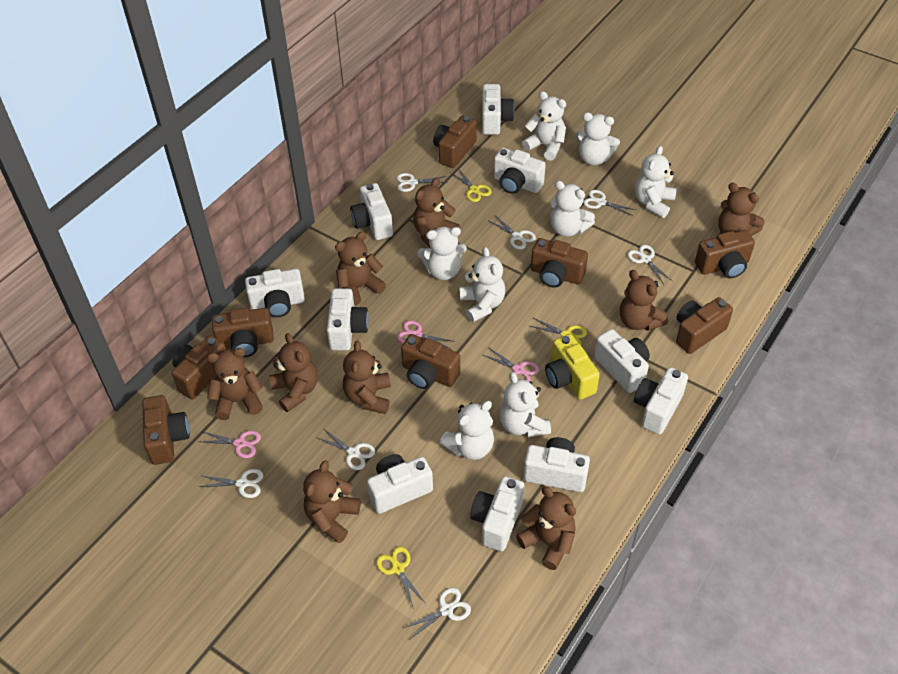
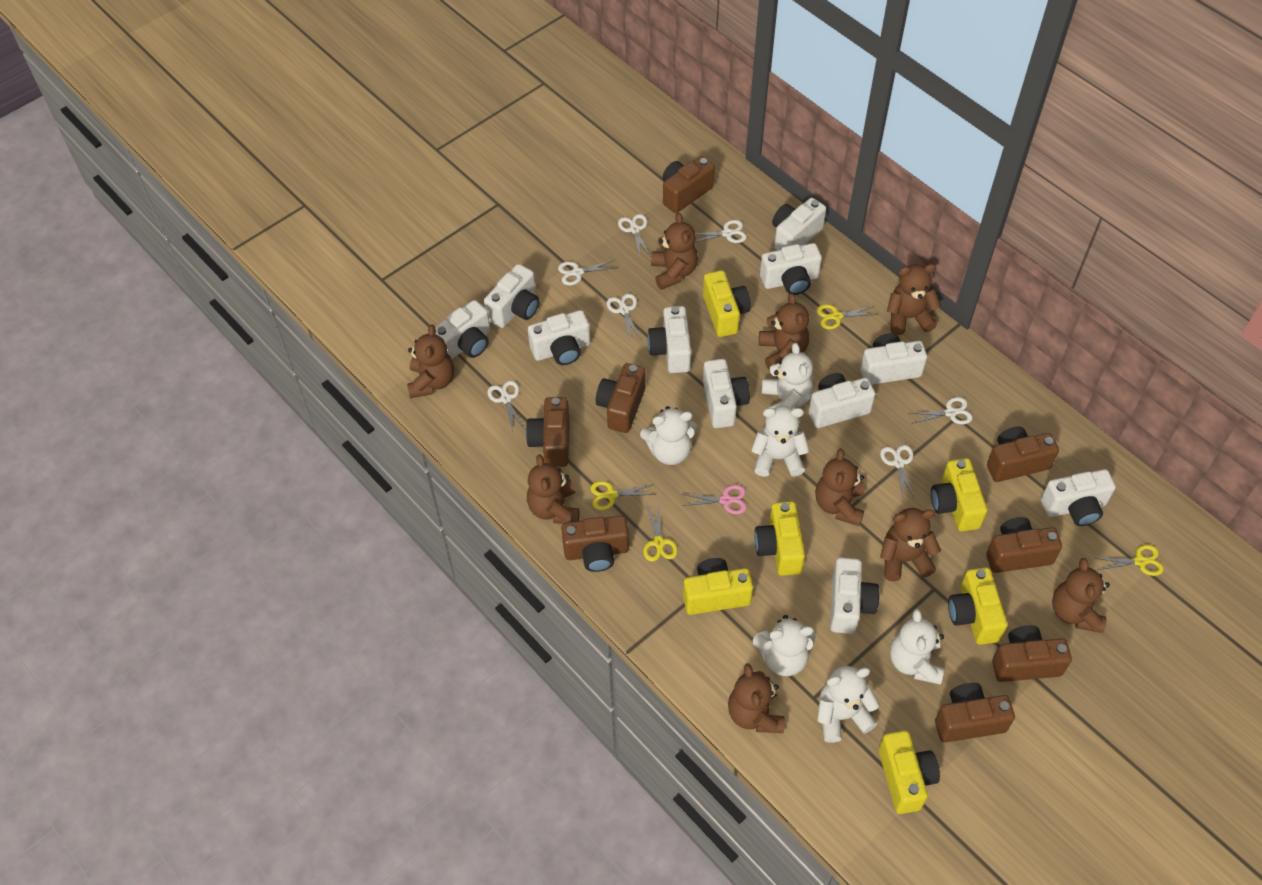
pink scissors: [198,431,261,458] [397,321,456,349] [483,347,539,382] = 3 -> [682,485,747,514] = 1
white camera: [245,269,305,317] [327,288,369,351] [350,183,393,240] [367,454,433,514] [470,476,524,551] [482,84,515,135] [494,148,546,194] [523,437,590,492] [594,329,650,393] [634,367,688,435] = 10 -> [435,300,491,359] [484,264,540,328] [528,310,590,365] [647,306,691,373] [703,359,750,428] [760,243,822,295] [772,198,826,250] [809,373,875,428] [830,557,880,634] [860,333,927,385] [1041,469,1116,526] = 11
white teddy bear: [417,227,467,280] [440,401,494,460] [459,247,505,322] [499,372,551,437] [522,91,566,161] [550,181,595,237] [575,112,620,166] [635,146,676,218] = 8 -> [640,406,697,465] [751,405,810,477] [753,615,815,676] [762,343,813,409] [817,666,880,743] [890,609,944,684] = 6
yellow camera: [545,334,600,400] = 1 -> [683,558,753,615] [703,270,751,337] [754,501,805,576] [878,730,940,814] [931,458,987,532] [948,567,1008,645] = 6
yellow scissors: [376,547,424,609] [450,168,492,202] [530,318,587,345] = 3 -> [590,481,656,510] [643,506,678,562] [817,304,878,330] [1095,545,1164,576] = 4

